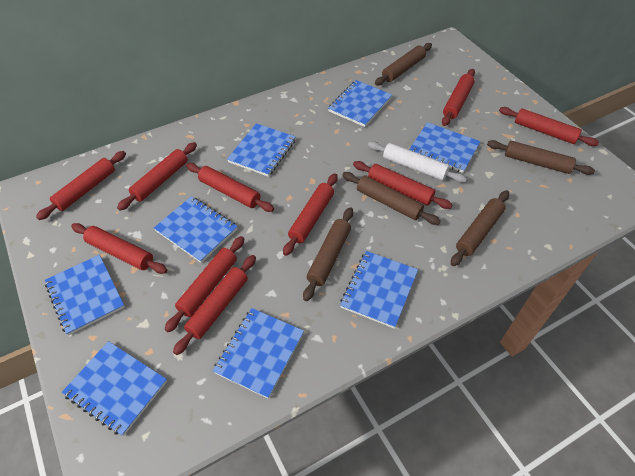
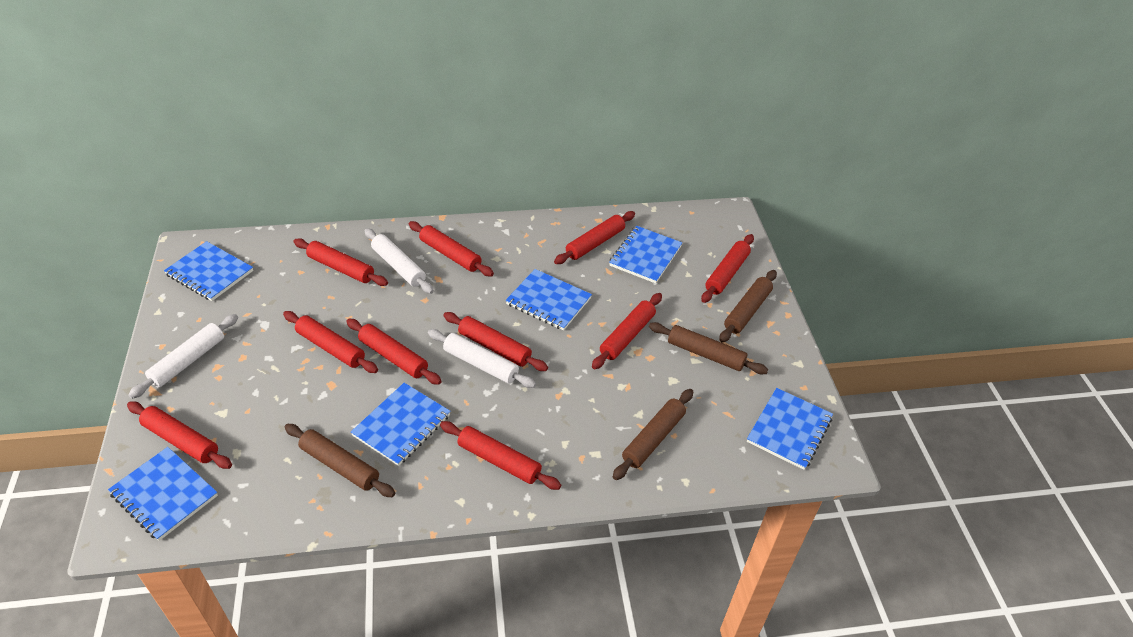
blue notebook: [45,255,125,336] [62,341,167,436] [154,196,238,263] [213,308,304,399] [227,123,296,177] [328,80,392,127] [340,251,418,328] [409,122,480,173] = 8 -> [108,447,218,541] [164,241,253,301] [351,383,451,466] [505,269,592,331] [609,226,682,283] [747,388,833,470] = 6
brown rolling pin: [303,207,353,301] [342,172,441,225] [375,43,432,85] [451,190,509,266] [487,140,595,175] = 5 -> [285,424,395,497] [613,389,693,480] [649,322,768,374] [719,270,777,343] = 4
white rolling pin: [368,141,467,183] = 1 -> [128,314,238,399] [365,228,434,294] [428,329,536,388] = 3

